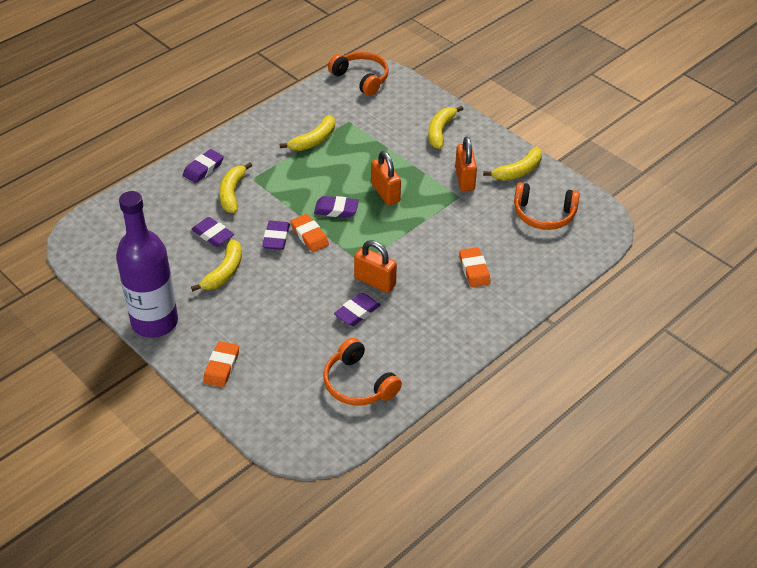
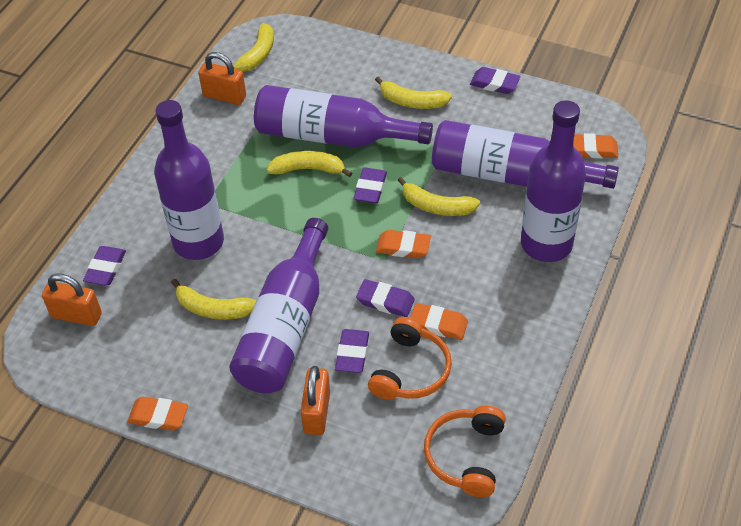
orange eraser: [203,341,239,387] [290,214,329,252] [459,247,491,287] = 3 -> [127,397,188,431] [376,230,431,258] [410,303,468,340] [574,133,618,158] = 4
orange headphones: [323,338,402,406] [328,52,389,96] [514,182,580,230] = 3 -> [368,317,452,400] [424,405,506,497] = 2
purple bottle: [116,191,178,338] = 1 -> [154,100,224,260] [229,218,328,393] [254,85,433,147] [432,120,619,189] [521,100,586,262] = 5

